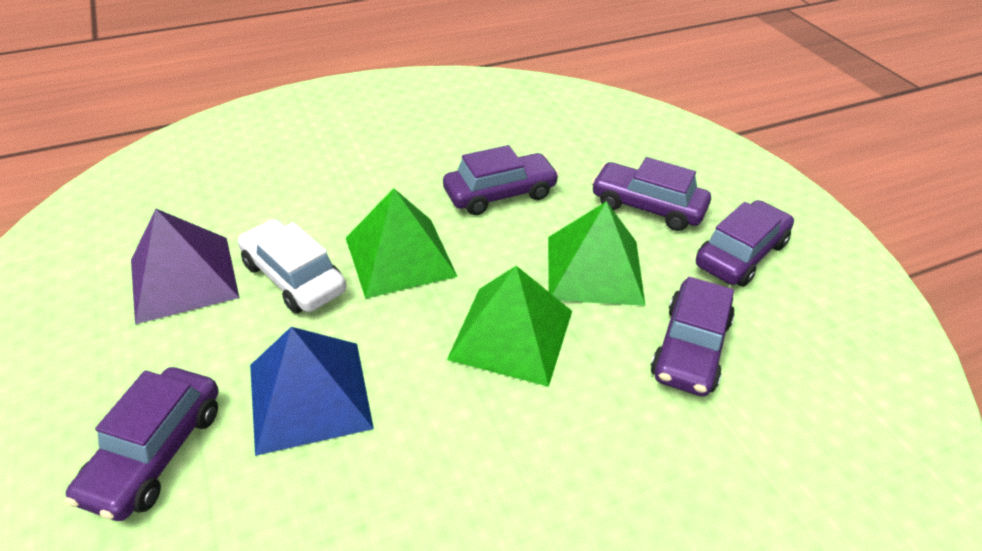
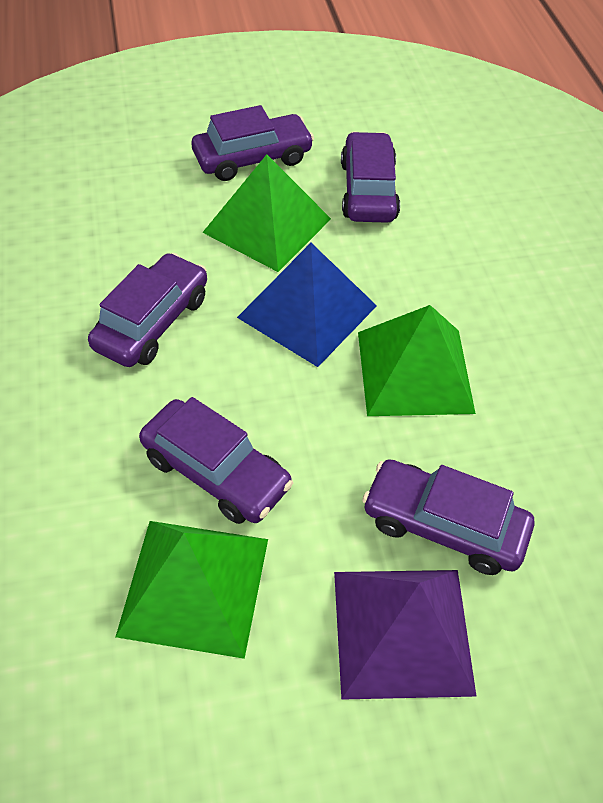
white car: [238,219,346,313] = 1 -> none = 0

